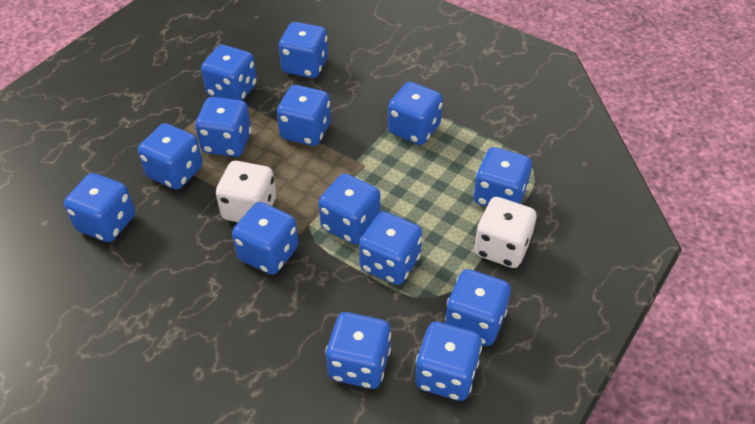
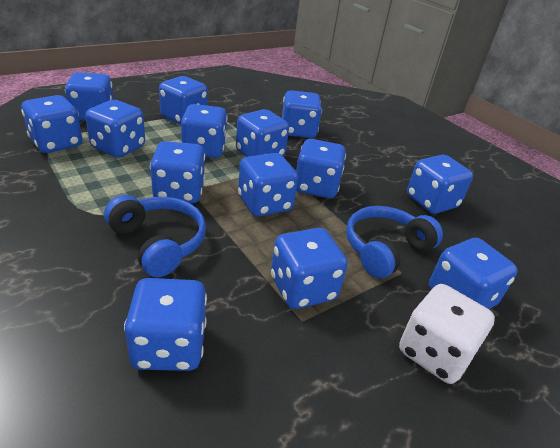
blue headphones: none = 0 -> [104,195,206,277] [346,206,443,278] = 2
white dice: [216,161,276,222] [474,197,536,268] = 2 -> [399,284,495,384] = 1

